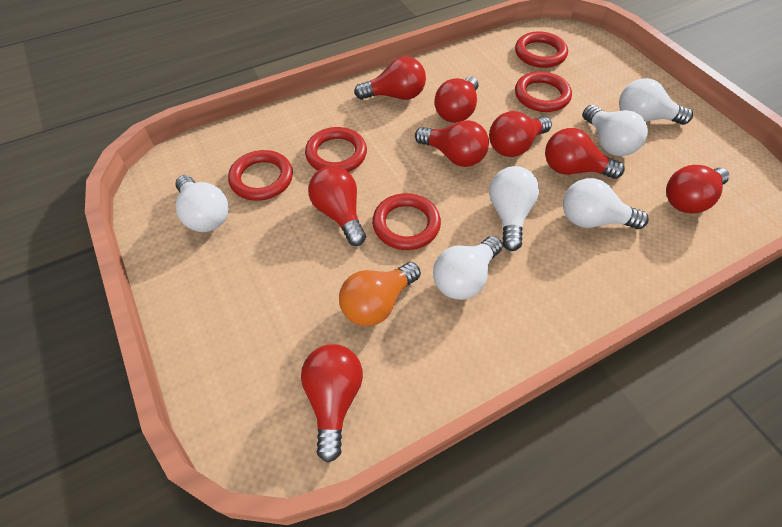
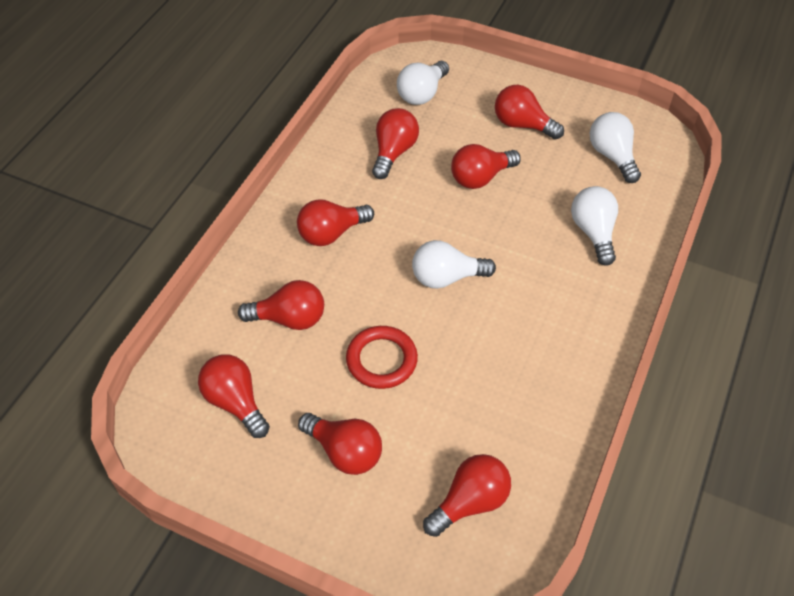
orange light bulb: [339,262,421,326] = 1 -> none = 0
red ring: [228,150,293,201] [305,127,367,172] [372,193,441,250] [515,31,568,68] [515,71,572,112] = 5 -> [346,326,418,389] = 1
white light bulb: [175,175,229,232] [433,236,503,300] [489,166,539,251] [563,178,648,229] [583,105,648,156] [619,78,693,125] = 6 -> [397,61,449,105] [412,240,496,289] [571,186,618,266] [590,112,641,183] = 4

